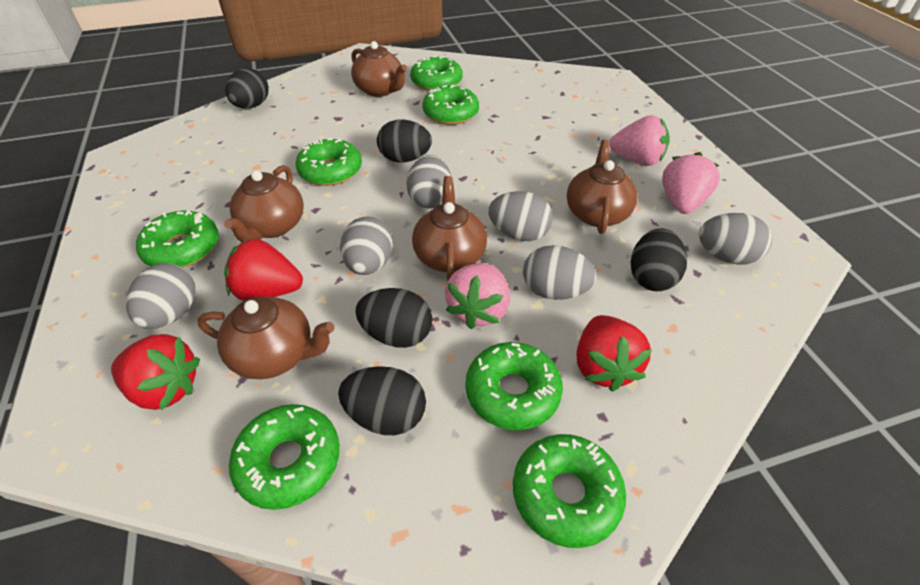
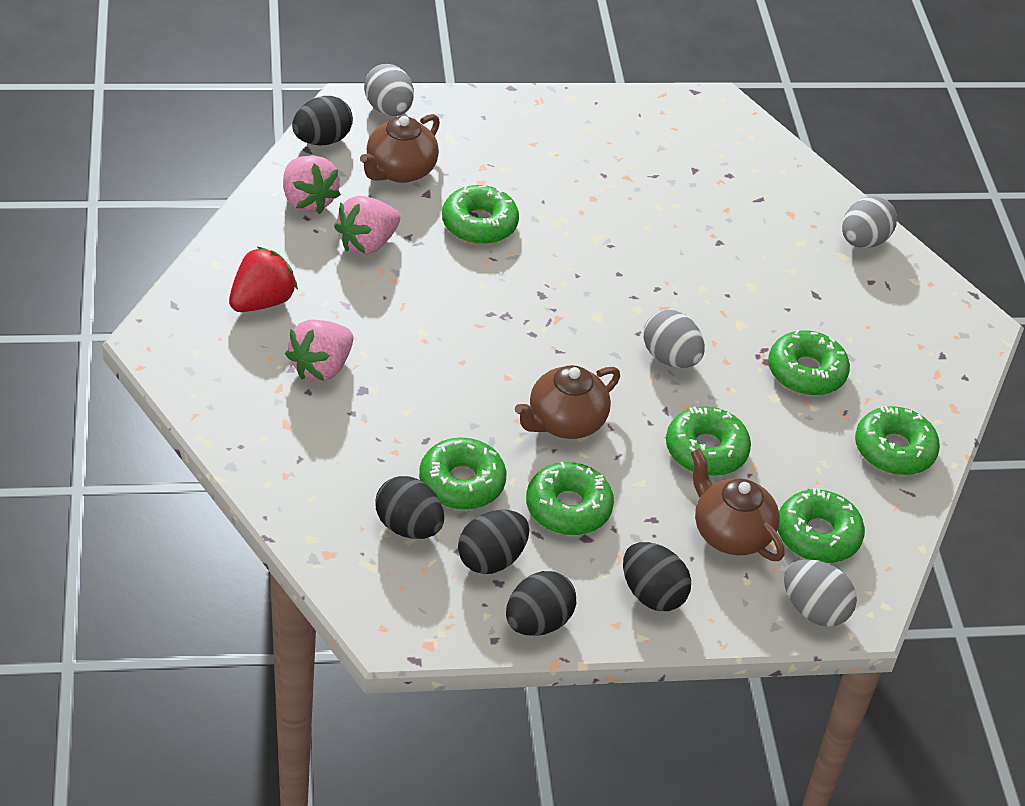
brown teapot: [197,297,335,379] [224,165,304,242] [351,41,407,97] [412,176,487,281] [567,140,638,234] = 5 -> [360,114,440,183] [515,365,620,439] [691,448,785,561] = 3
grey egg: [126,263,196,329] [340,216,393,275] [406,155,451,209] [488,191,553,241] [523,245,597,300] [699,213,772,264] = 6 -> [364,64,414,116] [643,310,705,368] [784,559,857,627] [842,196,897,248] = 4
red strawberry: [111,334,200,410] [225,238,303,301] [577,315,652,392] = 3 -> [229,247,298,312] = 1

